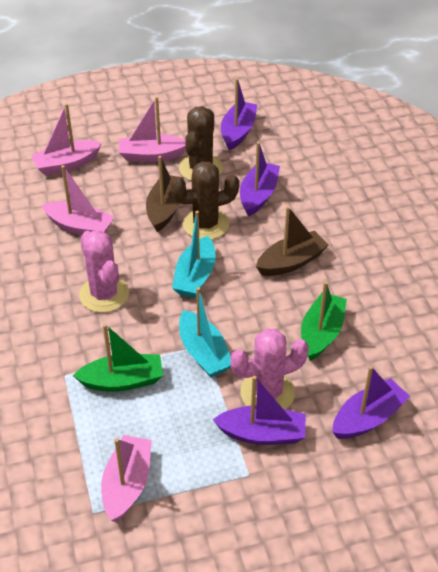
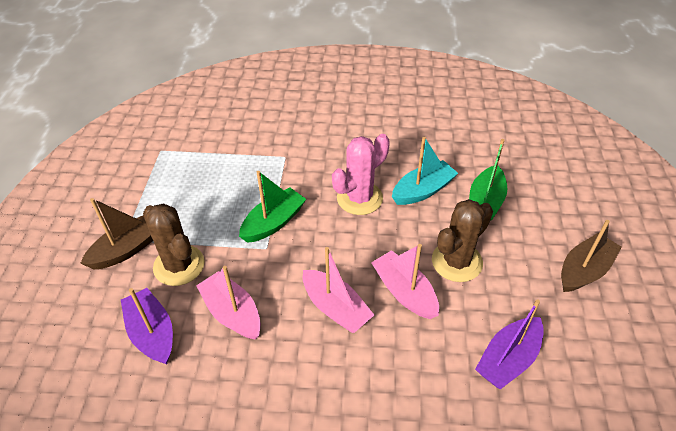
pink boat: [31,103,102,175] [42,165,114,235] [101,435,152,522] [119,96,186,162] = 4 -> [196,266,261,340] [303,247,374,333] [371,244,439,319] = 3
pink cactus: [79,230,129,313] [230,329,309,409] = 2 -> [332,134,390,215] = 1
purple boat: [213,376,306,445] [221,78,257,150] [240,142,280,217] [333,366,410,439] = 4 -> [121,288,173,365] [475,299,544,389] = 2
turquoise boat: [172,211,216,298] [179,287,231,377] = 2 -> [392,137,458,205] = 1

